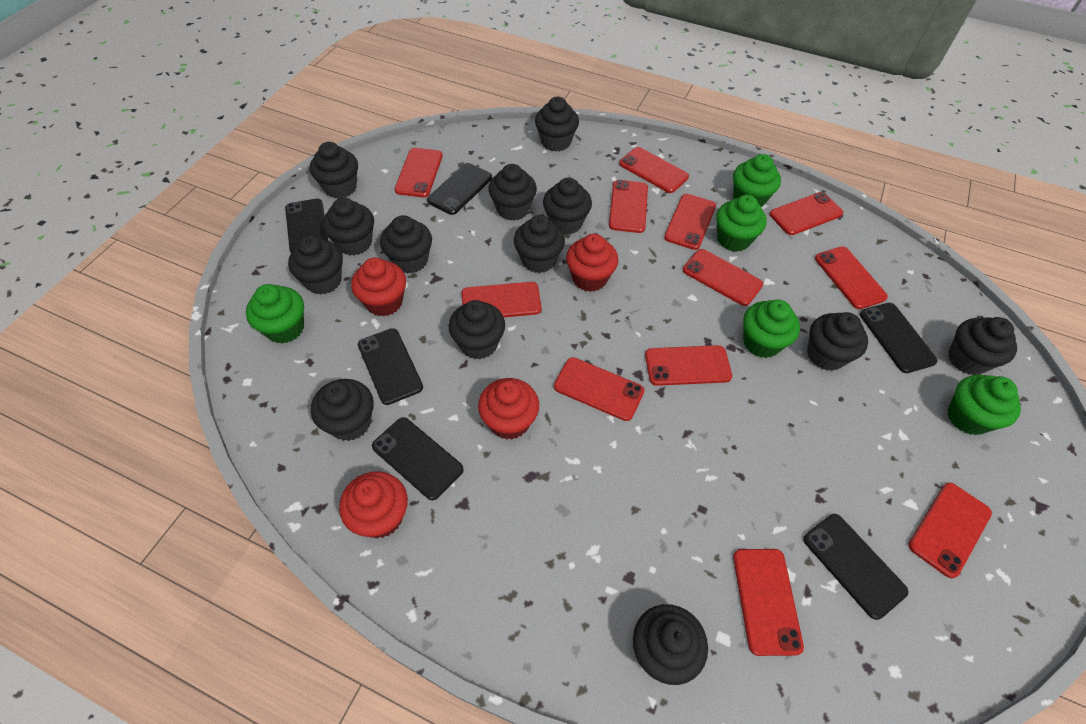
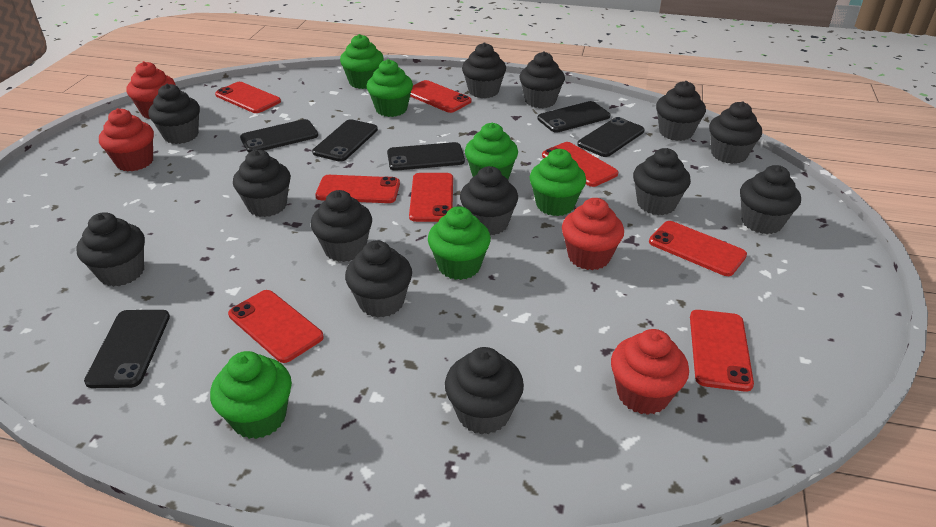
green cupcake: [246,284,304,343] [716,195,767,252] [733,154,781,207] [743,299,800,358] [947,375,1021,435] = 5 -> [210,351,292,439] [340,34,384,89] [367,59,413,117] [428,206,491,280] [465,123,518,179] [530,149,586,216] = 6
red phone: [394,148,443,197] [461,282,541,317] [554,357,644,421] [609,180,648,233] [619,147,689,193] [645,345,732,386] [664,194,716,250] [683,249,763,306] [733,549,804,656] [770,192,843,235] [815,246,888,309] [908,483,992,578] = 12 -> [215,82,281,113] [228,290,324,363] [315,175,400,203] [409,173,453,222] [410,80,471,113] [542,142,618,187] [649,221,747,276] [690,310,754,392] = 8

